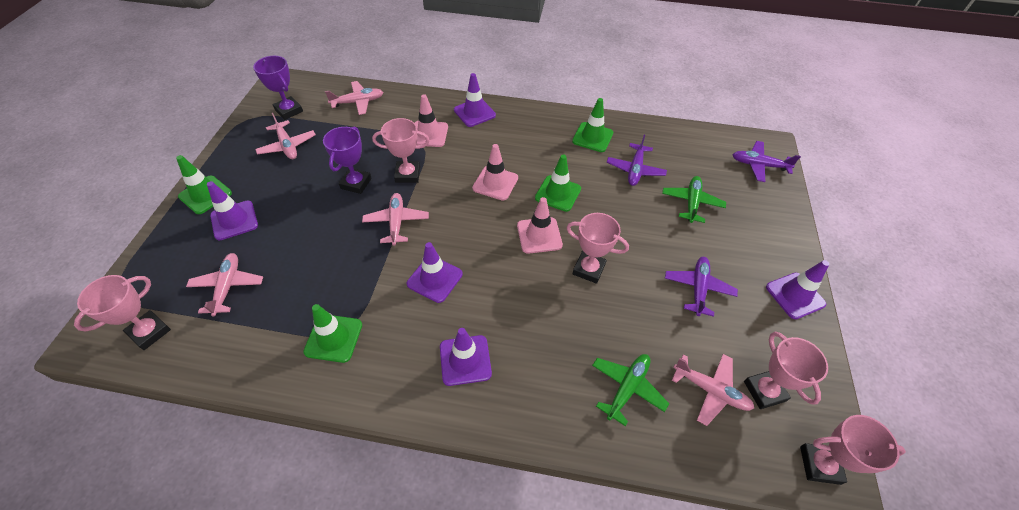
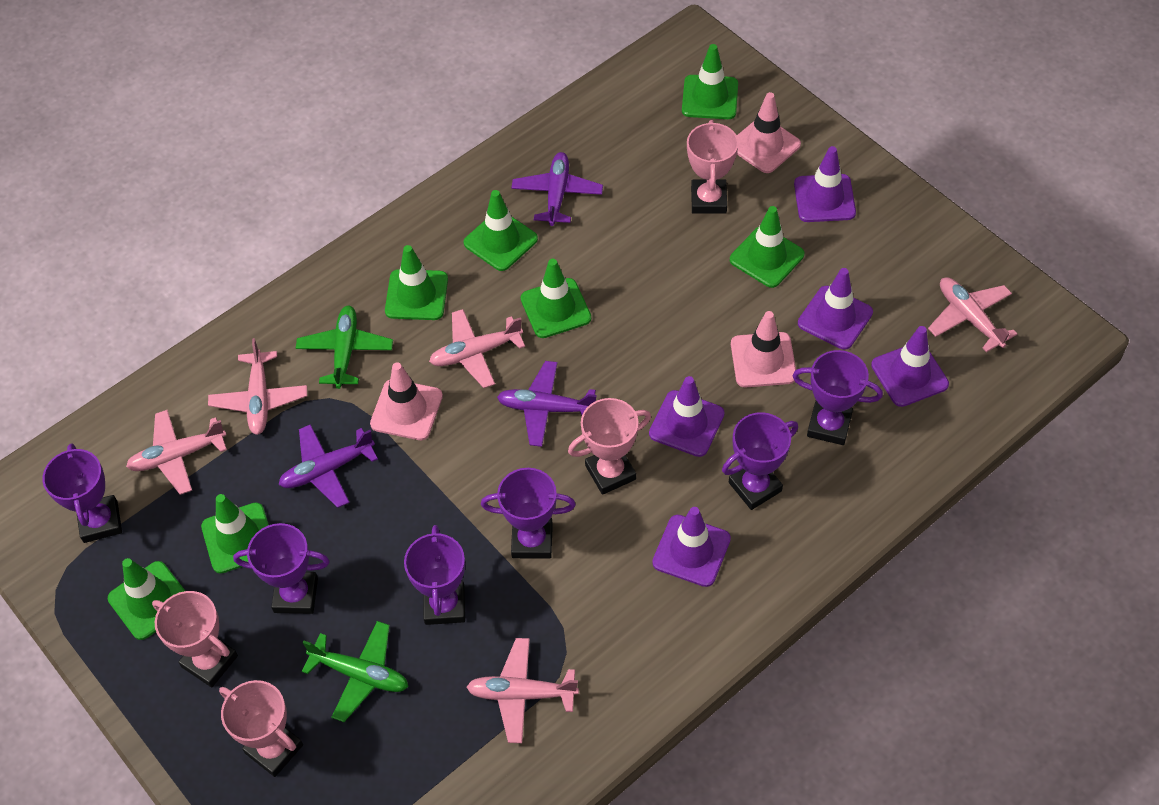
green traffic cone: [176,155,232,214] [303,304,362,363] [535,155,581,212] [572,98,613,152] = 4 -> [108,558,185,640] [201,494,269,574] [385,245,448,320] [464,190,538,271] [521,259,591,338] [682,44,738,119] [730,206,804,288] = 7
pink trophy: [74,275,171,350] [372,118,430,183] [566,213,629,284] [744,332,828,409] [800,415,906,485] = 5 -> [152,591,238,687] [219,680,303,777] [568,398,651,495] [687,120,739,214] = 4
purple trophy: [253,56,303,120] [323,127,372,194] = 2 -> [42,443,122,543] [233,523,330,614] [404,525,465,625] [481,468,576,559] [722,412,798,510] [793,350,883,445] = 6

